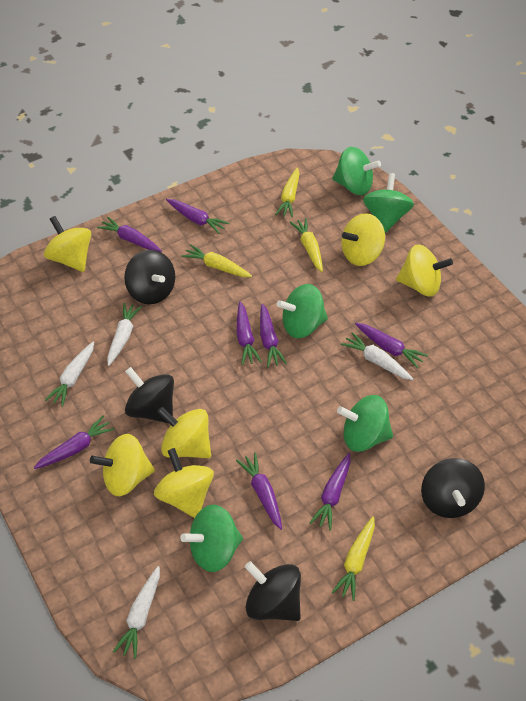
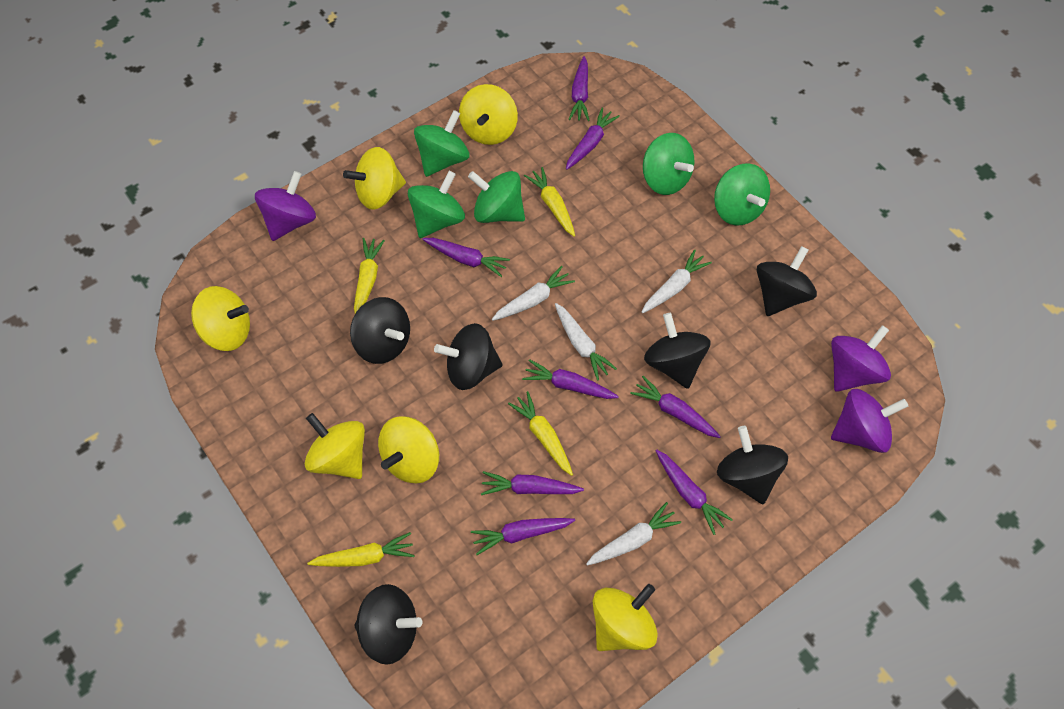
black spinning top: [124,250,175,304] [125,367,174,423] [245,561,301,621] [421,458,485,518] = 4 -> [350,297,410,364] [354,584,422,665] [434,323,503,390] [644,313,711,389] [717,426,788,504] [757,246,817,316] = 6
purple spinning top: none = 0 -> [255,171,316,241] [831,325,891,392] [831,389,908,453] = 3

